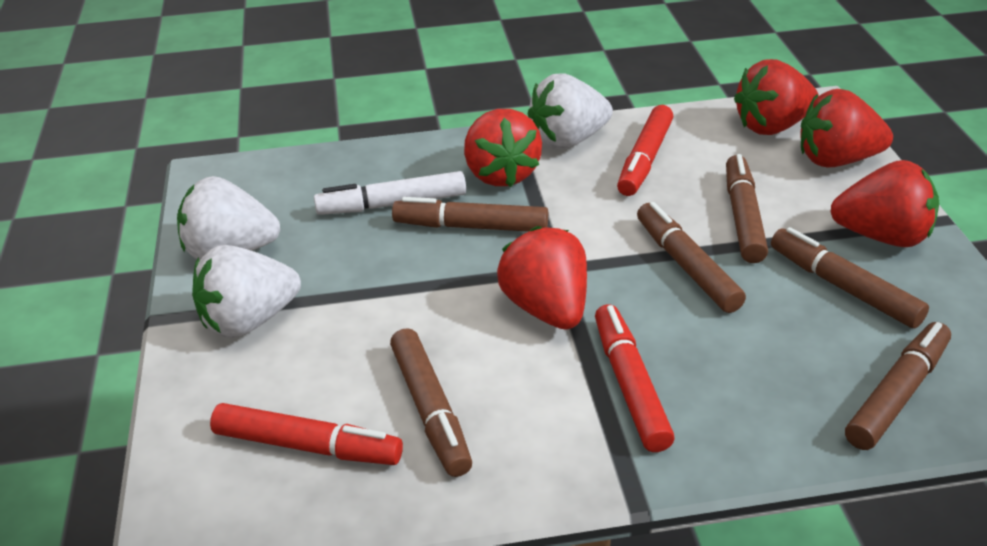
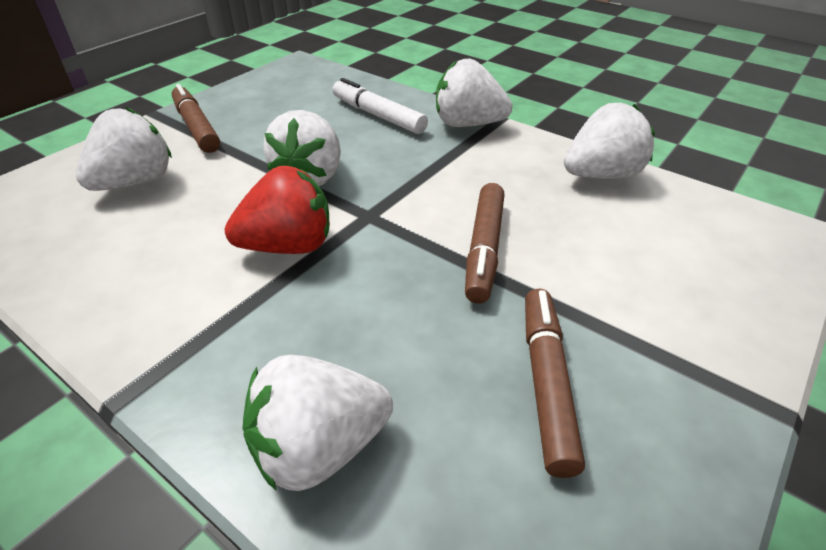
brown marker: [390,328,472,477] [392,197,548,232] [637,202,746,313] [726,154,768,263] [771,227,929,328] [845,322,951,450] = 6 -> [172,84,220,153] [465,183,504,303] [525,289,585,478] = 3
red marker: [210,403,403,465] [595,304,675,452] [617,105,673,196] = 3 -> none = 0
red strawberry: [464,109,542,187] [497,226,587,330] [734,59,819,135] [800,89,893,168] [830,160,939,247] = 5 -> [225,166,330,254] = 1
white strawberry: [177,176,280,260] [192,245,301,338] [528,74,613,150] = 3 -> [76,107,172,191] [243,355,393,491] [263,110,341,186] [436,59,513,127] [564,103,655,179] = 5

